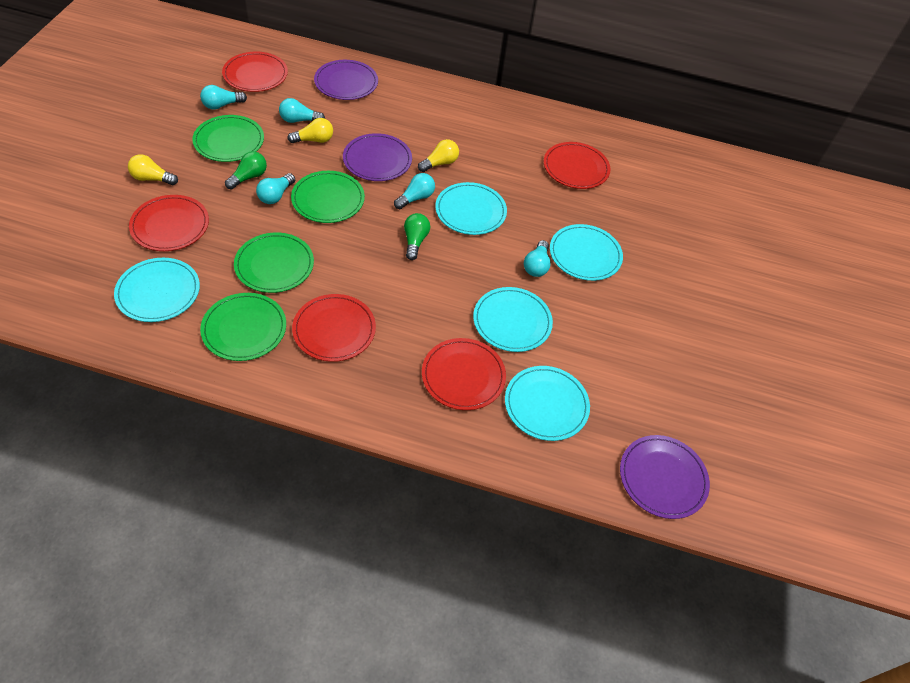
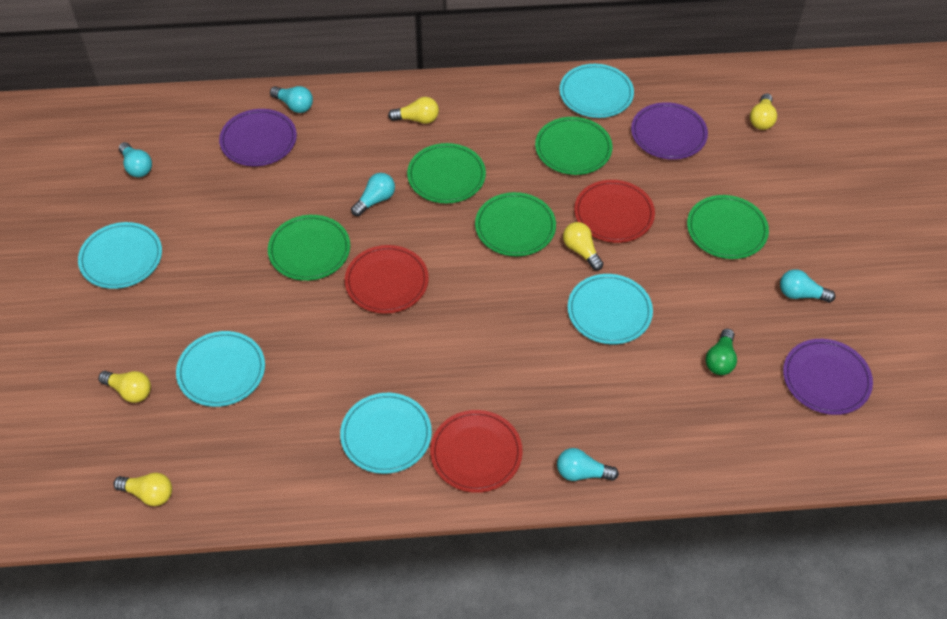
green light bulb: [225,151,267,190] [404,213,430,260] = 2 -> [705,329,737,375] = 1
green plate: [192,115,264,162] [200,293,286,361] [234,233,314,293] [291,171,365,223] = 4 -> [268,215,350,281] [407,143,486,204] [475,192,556,257] [535,117,613,175] [687,195,769,259] = 5
red plate: [129,195,209,251] [222,52,288,92] [292,294,376,362] [422,338,506,410] [544,142,610,189] = 5 -> [345,245,429,314] [430,410,523,493] [574,180,655,243] = 3
yellow light bulb: [128,154,178,185] [287,118,333,143] [418,139,459,172] = 3 -> [99,371,151,403] [113,473,172,506] [388,97,439,124] [563,222,603,270] [750,93,777,130] = 5

